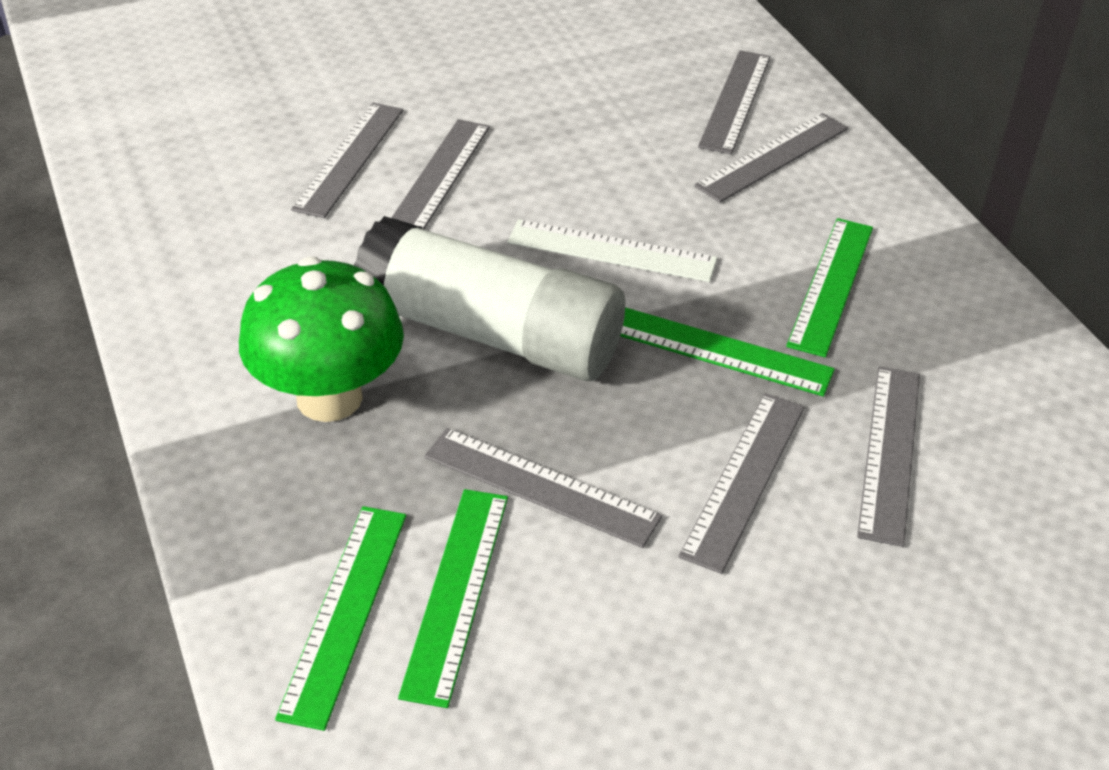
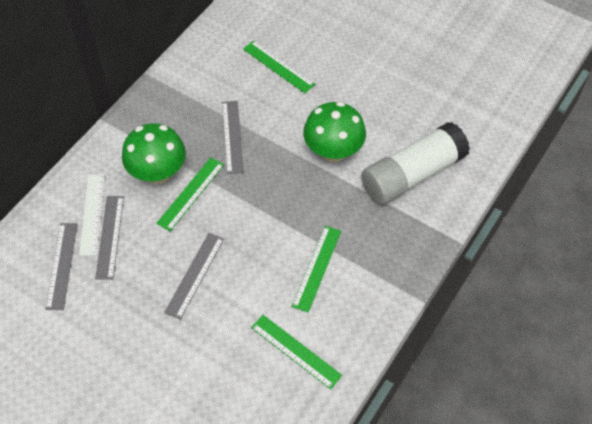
green mushroom: [239,256,404,422] = 1 -> [122,123,186,184] [303,102,366,162] = 2
grey ruler: [291,102,403,218] [391,119,490,230] [424,428,662,548] [678,393,805,574] [694,113,848,203] [698,50,770,154] [857,366,920,547] = 7 -> [45,223,77,310] [95,196,124,280] [164,233,224,320] [222,101,244,174] = 4

